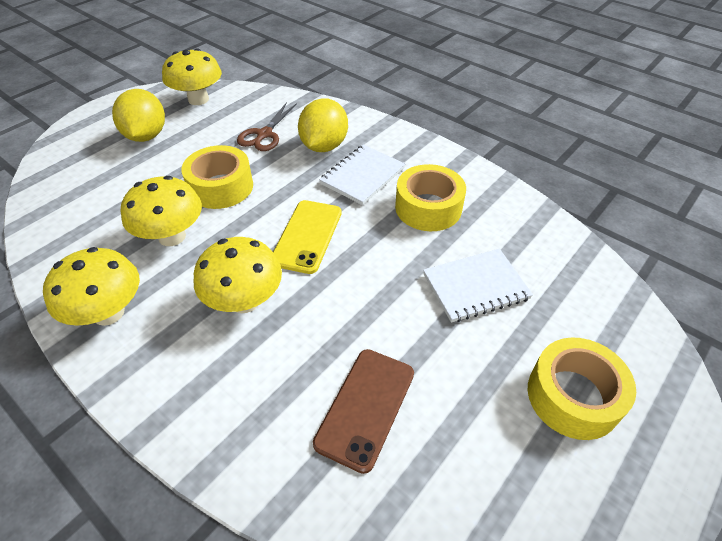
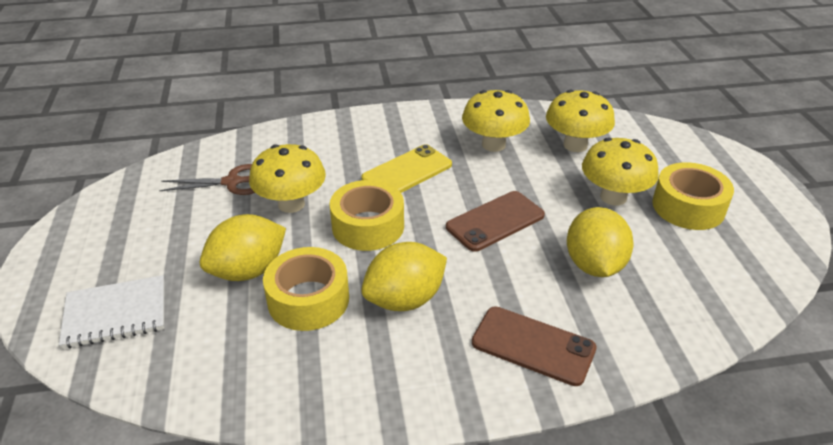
brown phone: [313,349,414,474] = 1 -> [446,191,545,252] [472,306,597,386] = 2
white notebook: [319,145,405,205] [423,249,533,323] = 2 -> [59,275,164,349] = 1
yellow lemon: [112,89,165,142] [298,98,348,152] = 2 -> [200,214,286,281] [361,242,447,311] [567,207,633,277] = 3

